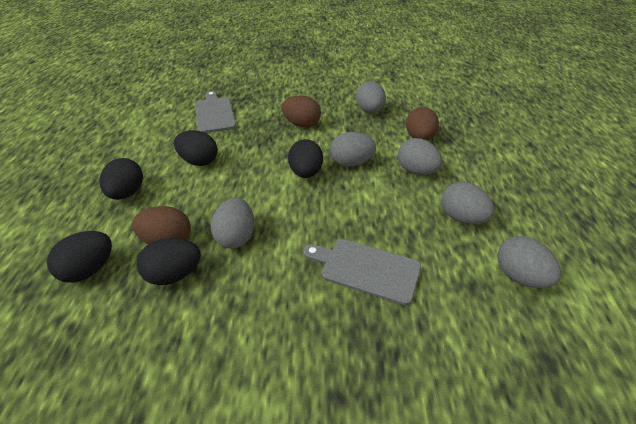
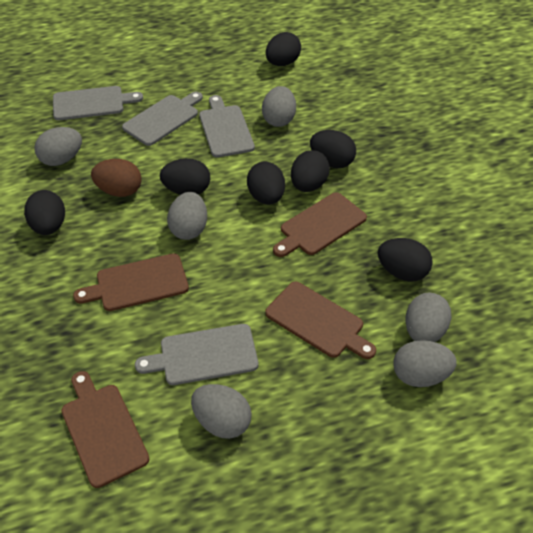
black egg: [47,231,112,283] [100,158,143,200] [137,238,201,285] [174,130,218,166] [288,139,323,178] = 5 -> [24,190,65,235] [160,158,210,195] [247,162,285,205] [266,32,301,66] [291,150,330,192] [310,130,356,168] [378,238,433,282] = 7
brown cutting board: none = 0 -> [61,371,149,488] [73,253,189,311] [265,282,376,359] [273,192,367,257] = 4
brown egg: [132,206,191,244] [282,95,321,127] [406,107,439,141] = 3 -> [91,159,142,197] = 1
grey cutting board: [195,91,236,133] [304,239,421,305] = 2 -> [53,86,143,120] [122,92,203,146] [135,324,258,385] [199,95,255,158] = 4

